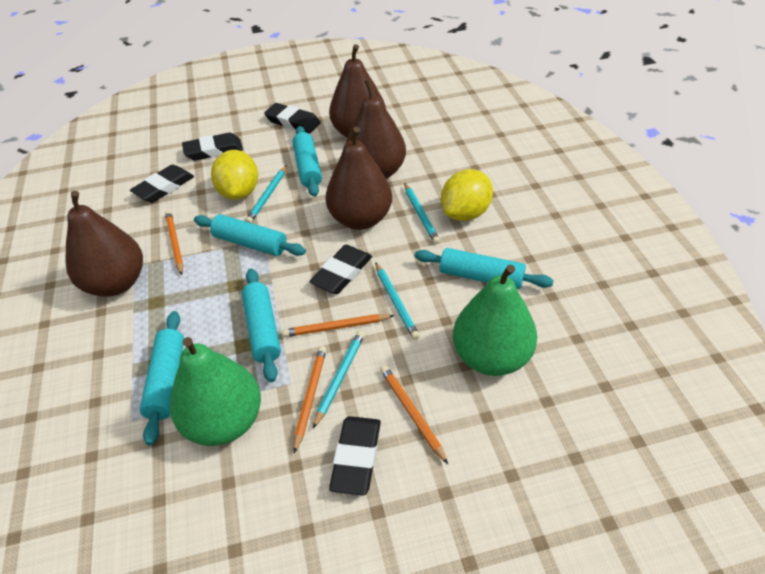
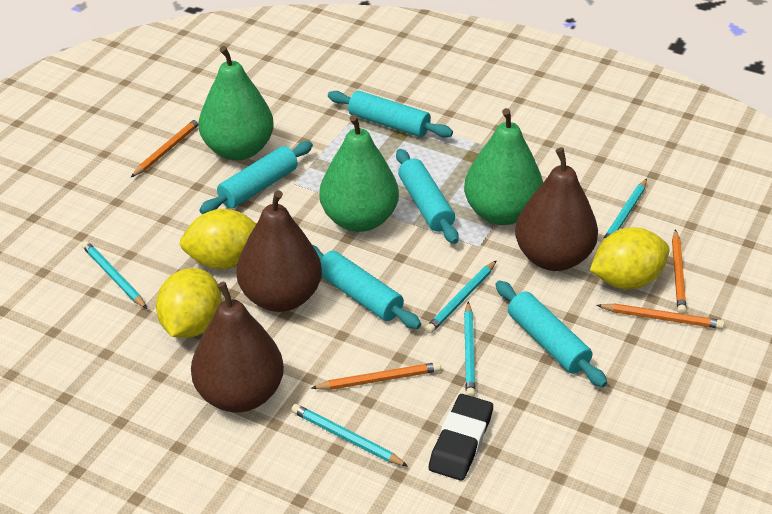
black eraser: [130,165,194,203] [182,133,243,161] [264,103,321,133] [309,245,372,294] [329,416,381,496] = 5 -> [429,394,493,481] = 1
brown pear: [65,191,143,297] [325,127,392,230] [329,44,386,138] [346,79,406,179] = 4 -> [191,282,284,413] [236,190,322,312] [515,147,598,271] = 3
green pear: [170,337,261,446] [453,265,537,376] = 2 -> [199,46,274,160] [319,115,399,232] [464,108,543,225] = 3
turquoise pencil: [245,165,287,223] [313,331,365,428] [375,262,420,340] [404,183,440,244] = 4 -> [82,241,147,309] [291,404,408,466] [425,260,497,333] [464,302,476,397] [601,179,647,243] = 5
yellow lemon: [211,150,258,200] [441,169,493,221] = 2 -> [156,268,222,338] [180,209,256,269] [590,227,670,289] = 3

